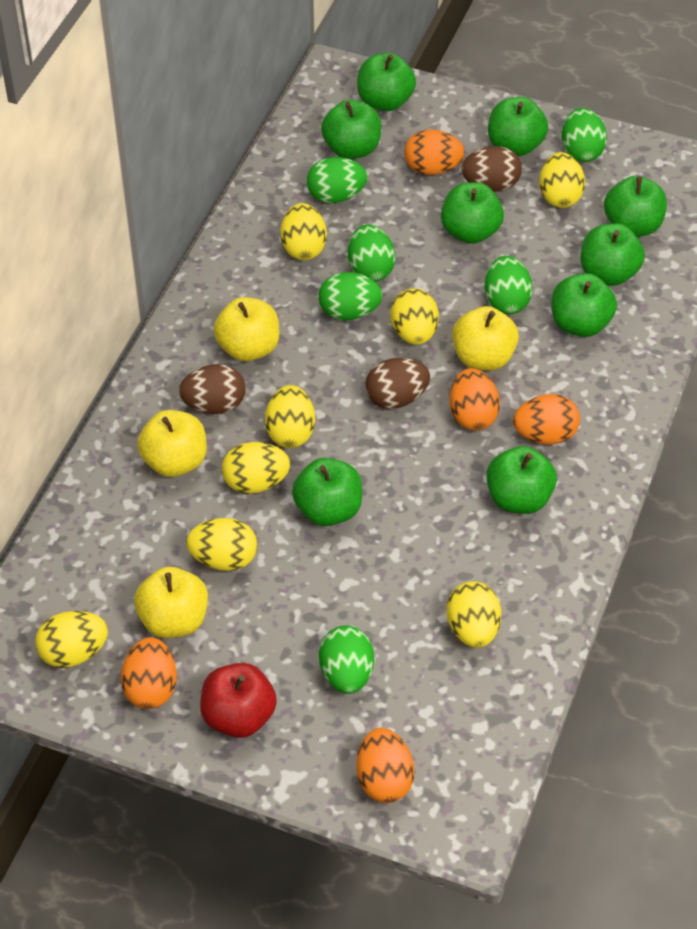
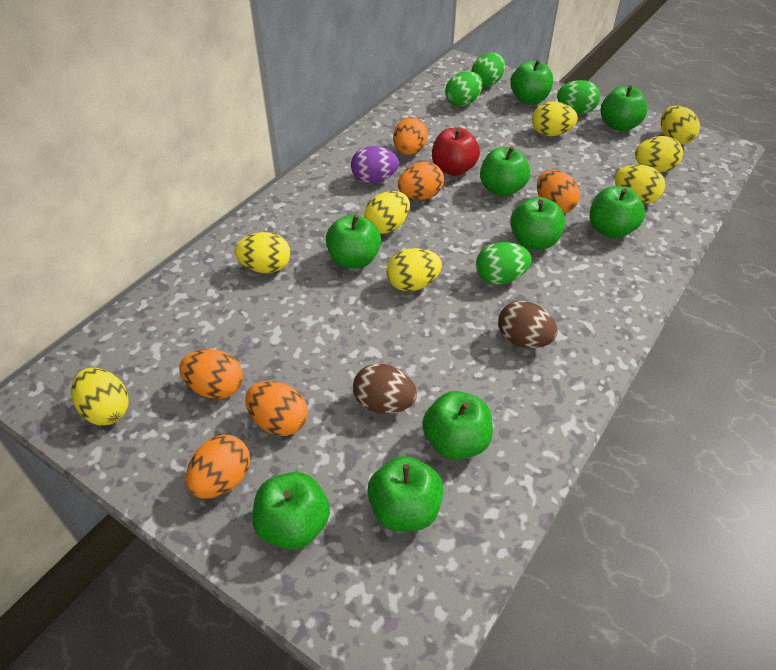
brown egg: [179,364,246,414] [365,358,430,409] [462,146,522,192] = 3 -> [353,364,417,414] [498,301,558,348] = 2
green egg: [307,157,367,203] [318,272,383,320] [319,626,374,694] [348,224,395,282] [484,256,533,314] [562,108,607,162] = 6 -> [445,71,483,106] [471,52,505,87] [476,242,532,284] [557,80,600,114] = 4
orange egg: [121,637,177,709] [357,728,414,803] [404,130,465,175] [450,368,500,430] [513,394,580,445] = 5 -> [179,349,243,399] [186,435,250,499] [245,381,308,436] [393,117,428,155] [398,162,444,200] [537,170,580,213] = 6
purple egg: none = 0 -> [351,146,399,183] = 1
yellow apple: [134,567,208,638] [137,410,207,477] [214,297,280,361] [452,306,519,371] = 4 -> none = 0

